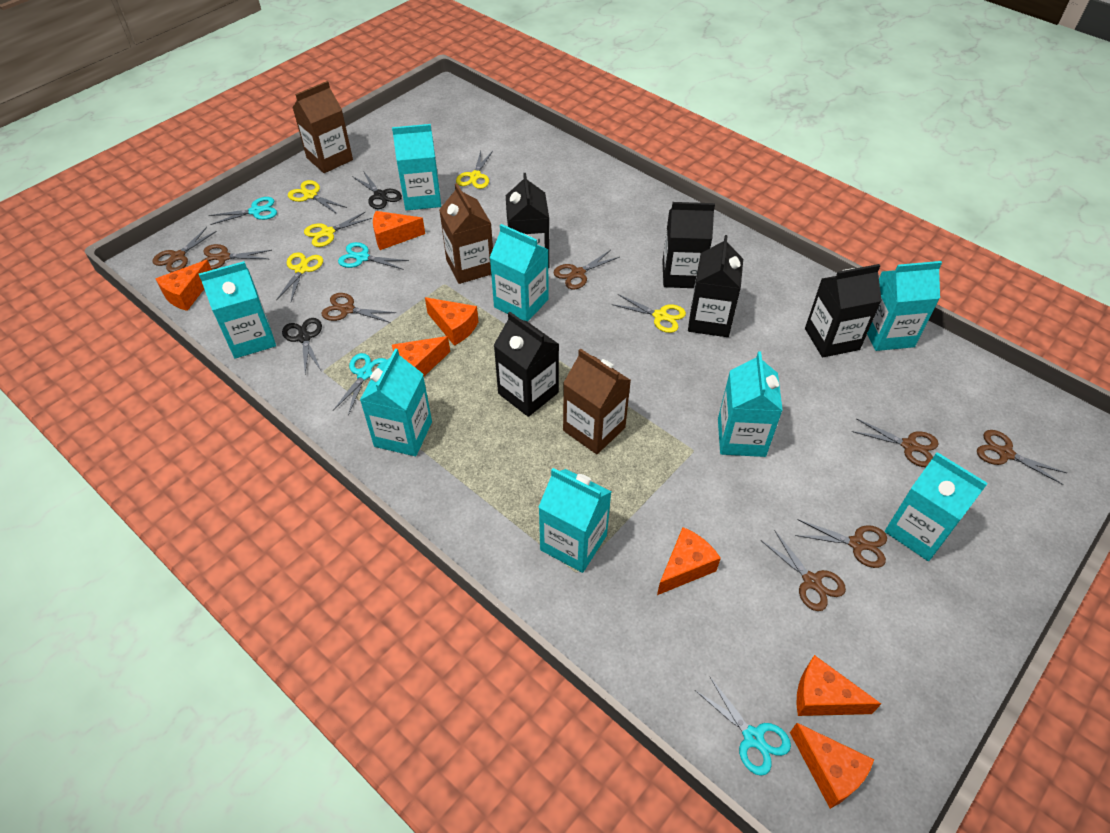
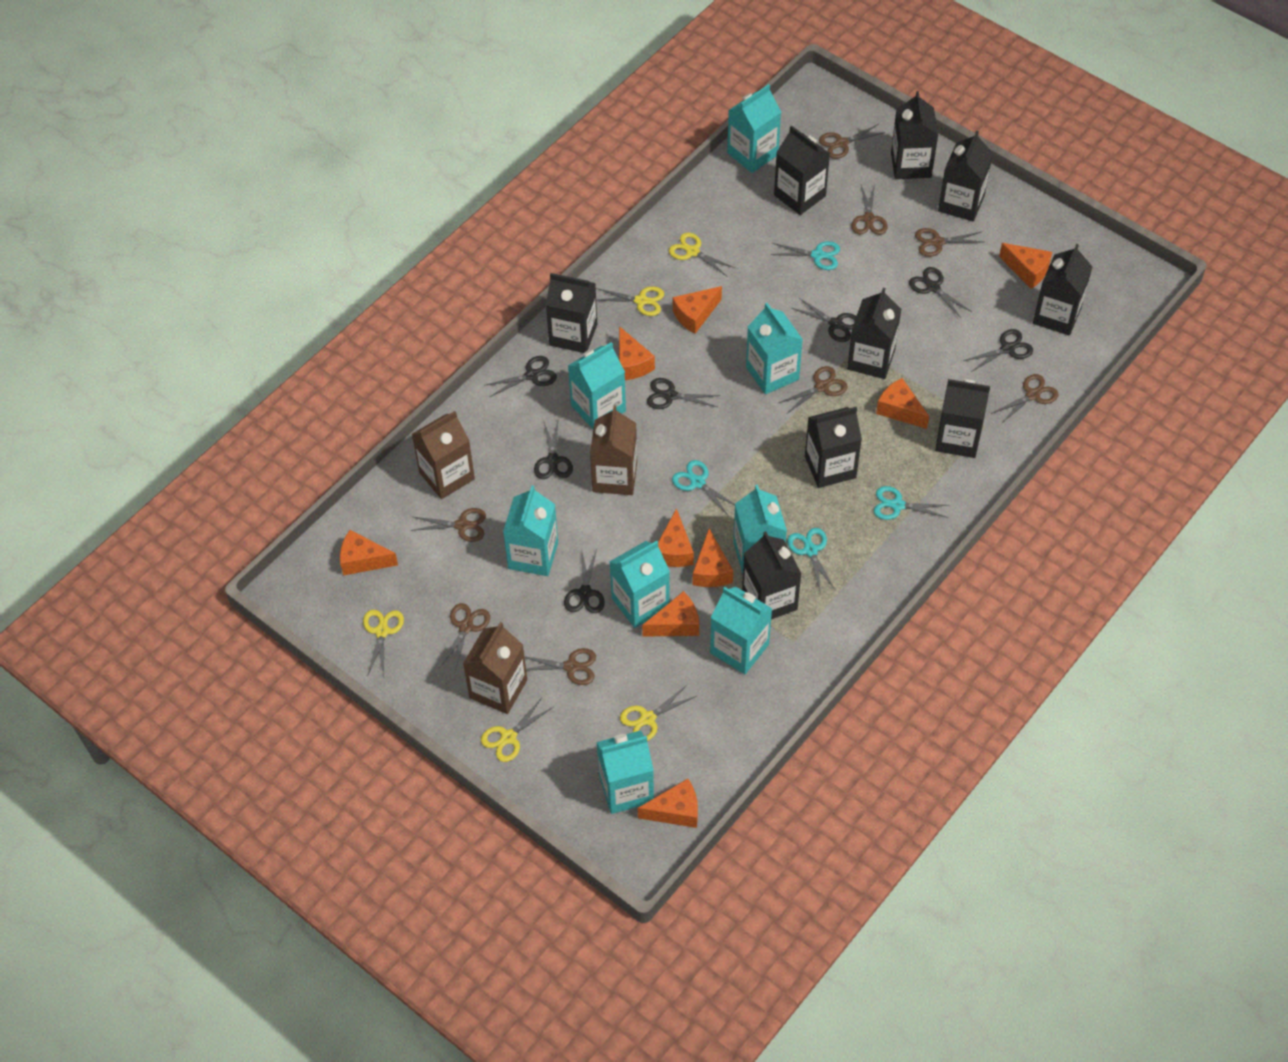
black carton: [494,312,559,417] [506,173,550,268] [662,202,715,288] [688,235,743,337] [805,264,882,357] = 5 -> [546,273,597,353] [742,531,802,619] [774,125,830,215] [805,407,862,488] [847,288,901,379] [891,91,938,179] [935,379,990,458] [938,131,993,221] [1033,244,1093,336] = 9
black scissors: [282,318,322,374] [352,171,402,209] = 2 -> [484,356,557,397] [534,418,573,479] [564,548,605,613] [647,378,720,409] [792,297,856,342] [909,267,972,318] [963,329,1033,372] = 7
orange cheese: [155,260,212,311] [373,211,425,250] [392,336,450,377] [425,297,478,346] [657,527,721,595] [790,723,874,809] [797,655,881,716] = 7 -> [340,530,398,575] [619,326,655,380] [638,779,698,828] [642,591,699,637] [658,508,694,567] [673,286,722,334] [692,529,733,587] [876,378,929,429] [999,243,1052,289] = 9

